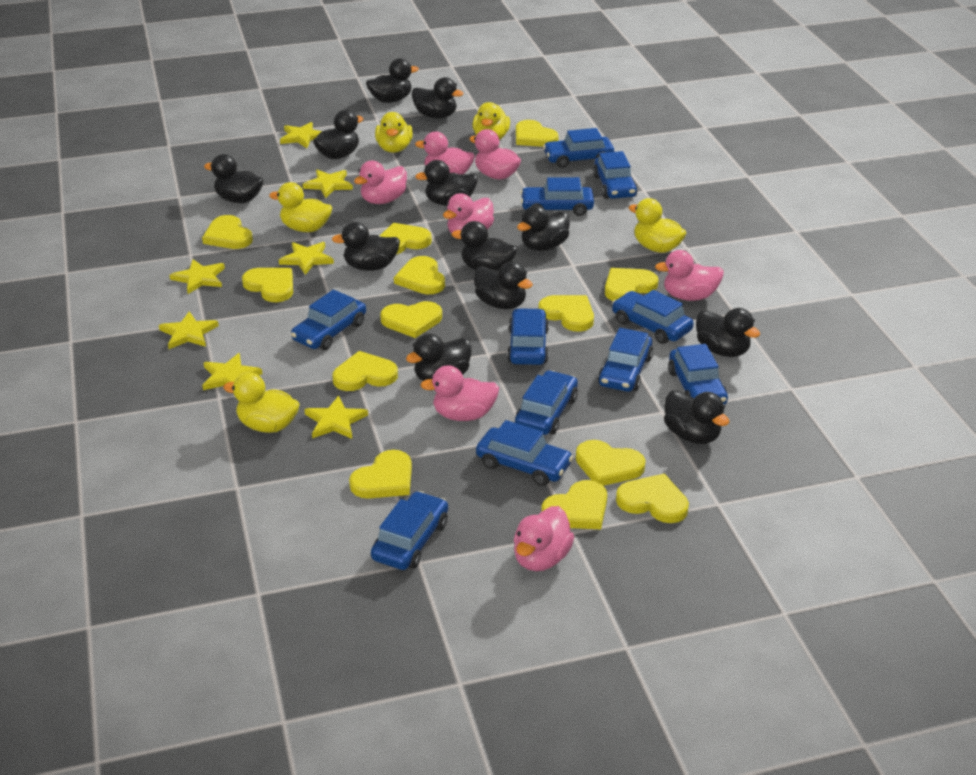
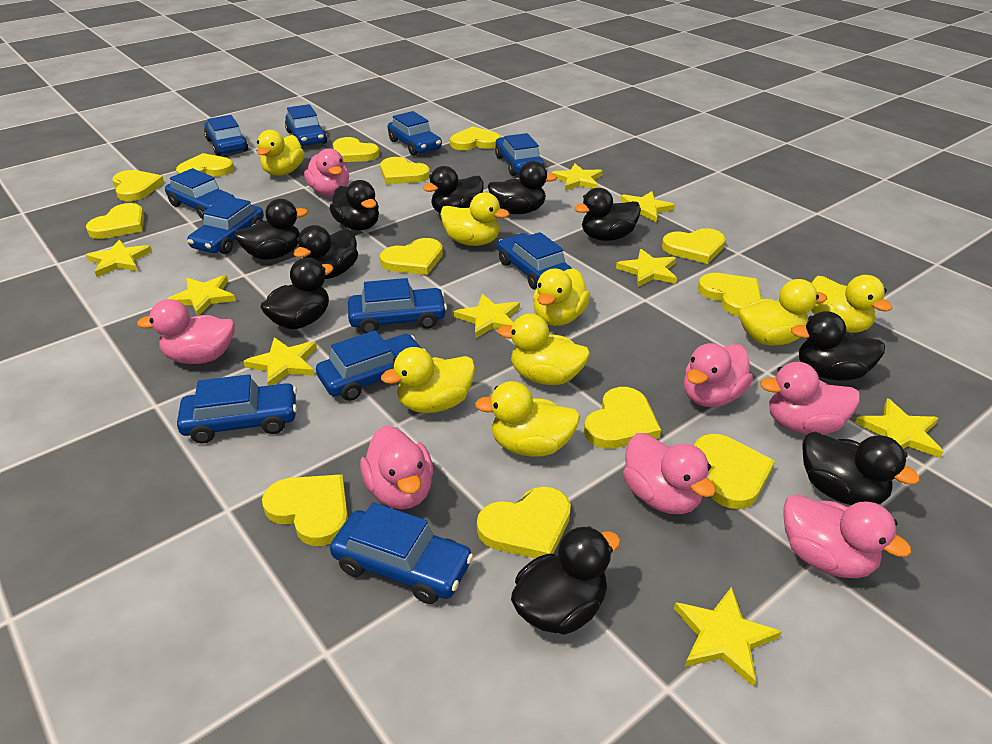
black duck: [204,154,264,203] [313,110,364,159] [332,222,400,271] [366,58,419,103] [406,333,472,381] [411,77,463,119] [415,160,478,206] [452,221,517,271] [474,262,533,309] [517,206,570,251] [664,390,729,444] [696,308,760,357] = 12 -> [234,199,308,260] [260,258,333,329] [293,225,358,279] [329,180,379,230] [423,166,484,213] [488,161,557,214] [511,526,621,635] [574,188,641,241] [791,311,885,381] [803,431,920,505] = 10
yellow duck: [223,372,300,433] [269,182,332,232] [375,112,413,153] [473,102,510,140] [629,198,686,253] = 5 -> [257,130,305,176] [381,347,475,413] [440,192,509,246] [475,381,580,457] [498,313,590,385] [533,268,590,326] [739,279,827,346] [811,275,892,333] = 8
yellow star: [159,311,219,349] [169,259,225,294] [202,353,262,390] [279,242,334,274] [280,122,322,148] [302,170,353,198] [304,396,368,439] = 7 -> [86,240,152,277] [168,275,236,316] [243,337,317,386] [454,294,520,338] [551,164,603,191] [616,249,677,287] [620,191,675,223] [674,587,782,687] [855,398,943,458] = 9

